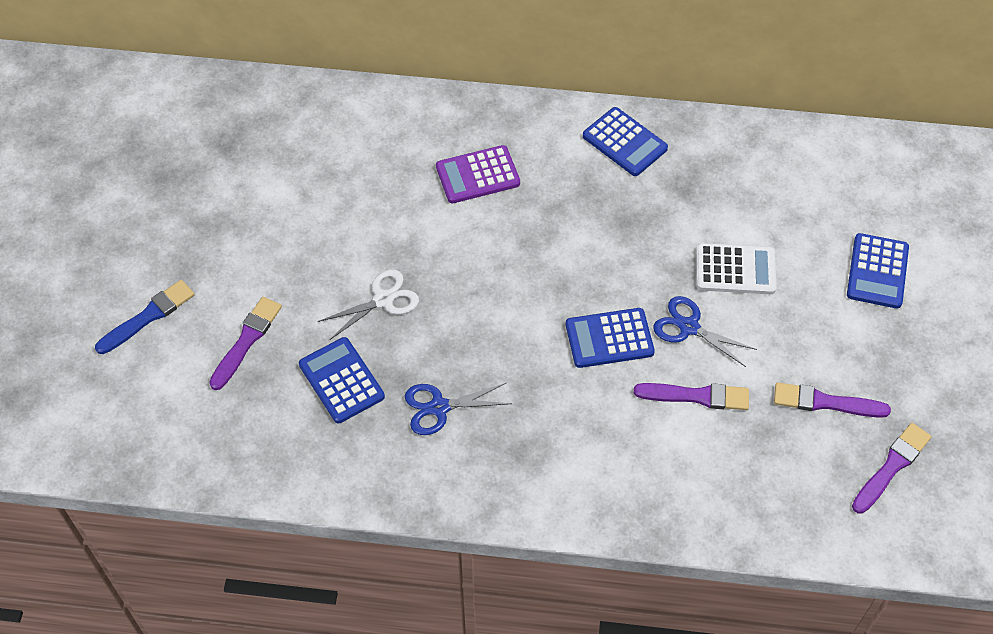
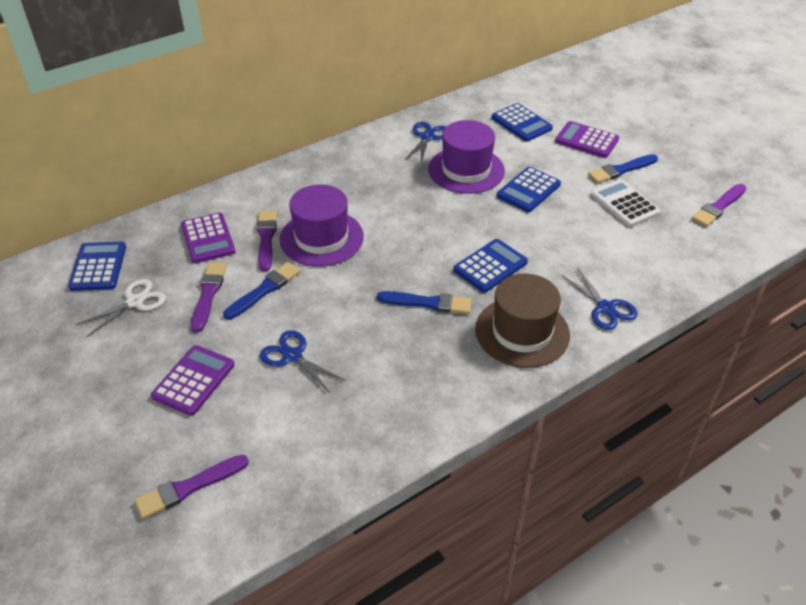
blue brush: [95,280,195,354] = 1 -> [223,262,300,320] [377,291,472,314] [588,154,658,183] = 3
blue scissors: [405,383,512,435] [653,296,757,367] = 2 -> [260,330,346,393] [405,122,446,163] [561,268,638,330] = 3
brown hat: none = 0 -> [475,274,570,368] = 1
purple calculator: [436,145,520,203] = 1 -> [151,345,235,416] [181,213,236,263] [555,121,619,158] = 3
purple hat: none = 0 -> [279,185,364,267] [428,120,505,194] = 2

